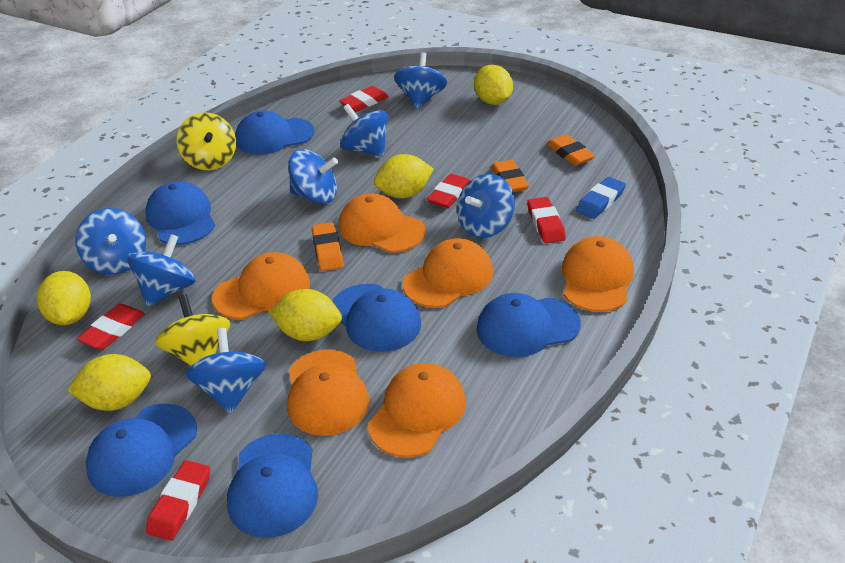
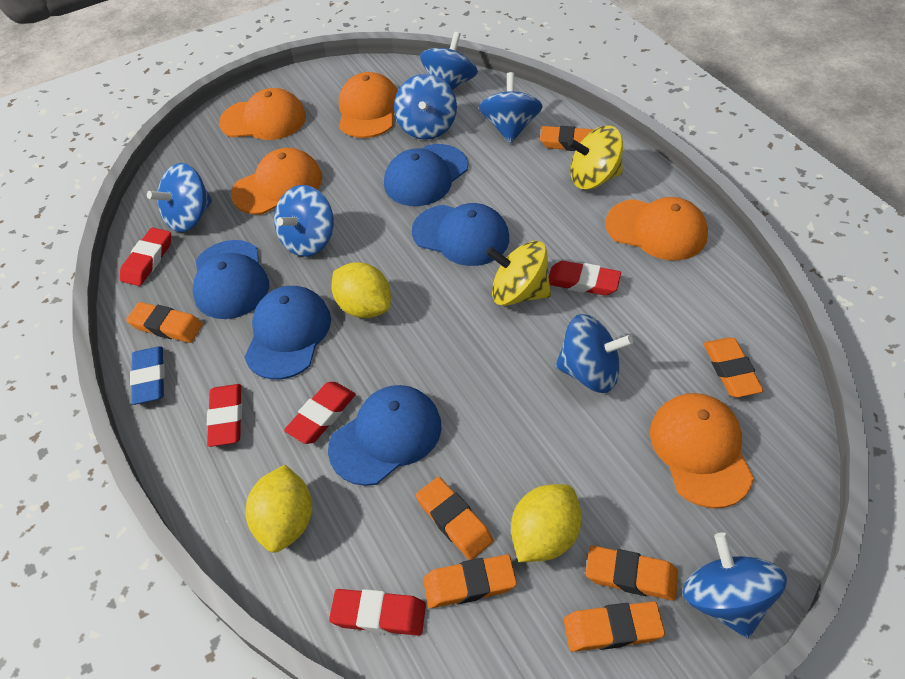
blue cap: [86,404,197,497] [145,181,215,245] [227,433,318,538] [235,110,315,155] [332,284,421,352] [477,293,581,357] = 6 -> [193,240,269,319] [244,286,331,380] [328,385,441,486] [384,144,468,206] [412,203,509,266] = 5
orange cap: [212,252,310,320] [287,350,369,436] [339,193,426,253] [368,363,466,457] [403,238,493,308] [562,236,634,312] = 6 -> [219,88,306,140] [231,148,322,214] [339,72,398,138] [605,197,708,260] [650,393,754,508] = 5
orange eraser: [312,222,344,271] [491,160,529,192] [547,134,595,166] = 3 -> [126,302,203,343] [416,477,493,560] [423,554,517,609] [540,126,594,151] [564,601,665,652] [585,545,678,601] [704,338,764,397] = 7
yellow lemon: [37,271,91,325] [67,354,151,411] [268,289,342,341] [374,154,433,198] [474,65,513,105] = 5 -> [246,465,312,553] [332,262,391,318] [511,484,582,562] = 3

